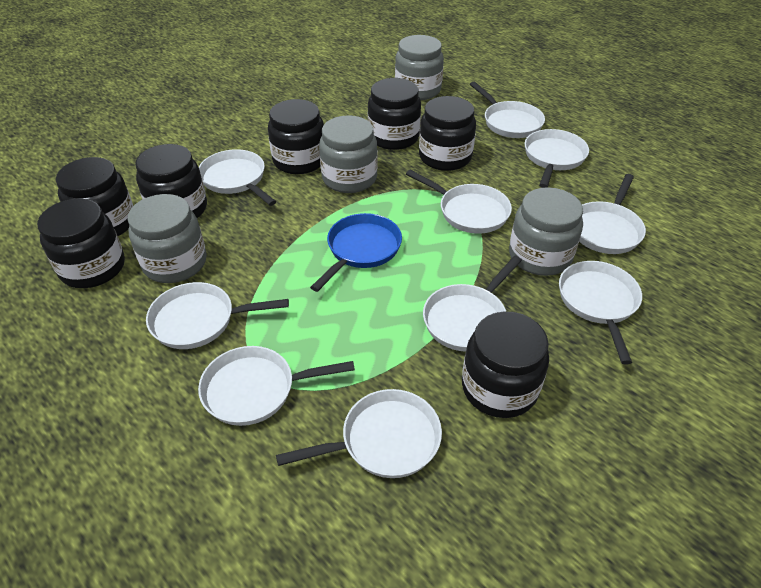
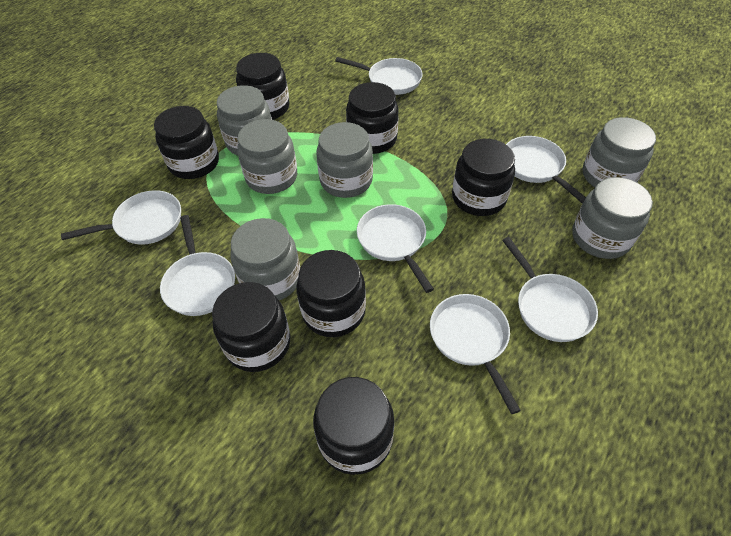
blue pan: [310,213,402,292] = 1 -> none = 0
grey jar: [128,194,207,283] [319,115,378,193] [395,35,444,100] [509,187,583,276] = 4 -> [217,85,272,155] [230,218,300,300] [237,119,297,194] [317,122,373,198] [572,177,653,259] [583,117,656,187] = 6
white pan: [146,282,289,349] [198,346,355,426] [199,149,276,206] [276,389,442,478] [406,170,512,234] [423,256,522,352] [470,82,545,138] [524,129,589,188] [559,261,642,364] [579,174,646,254] = 10 -> [61,190,181,245] [160,215,235,316] [335,57,423,95] [357,204,434,293] [430,294,521,414] [502,237,598,342] [506,136,586,204] = 7

